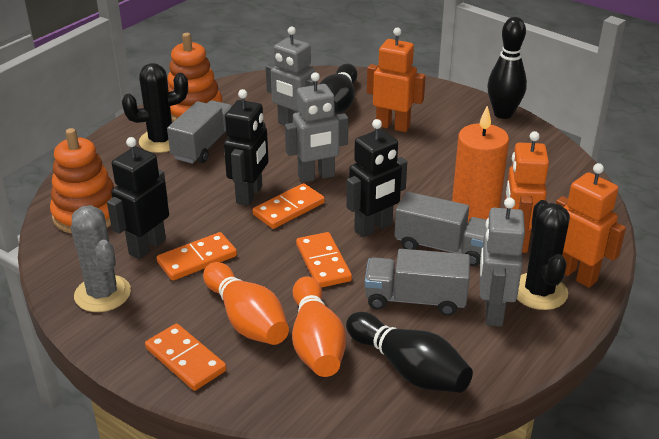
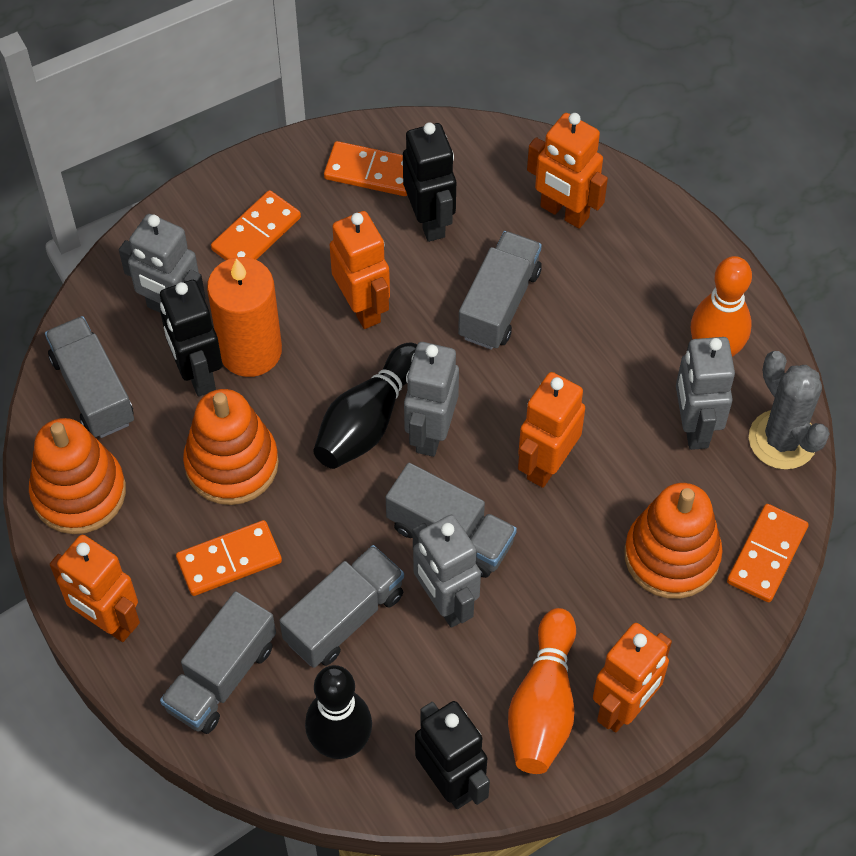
black bowling pin: [319,64,358,114] [346,312,473,393] [487,17,527,119] = 3 -> [305,665,372,759] [313,342,417,469] = 2
black cactus: [122,63,188,153] [517,200,570,310] = 2 -> none = 0
grey robot: [266,27,318,125] [285,72,348,183] [480,197,525,327] = 3 -> [119,214,206,313] [404,342,459,457] [412,515,481,628] [676,337,735,450] = 4
grey truck: [167,100,232,164] [365,249,470,316] [394,192,487,266] = 3 -> [45,316,134,438] [160,591,276,734] [280,545,404,668] [386,463,517,578] [458,231,542,350] = 5
orange robot: [367,28,426,132] [505,131,549,253] [556,163,626,288] = 3 -> [50,535,140,642] [330,211,390,329] [518,372,585,488] [527,113,608,229] [593,623,672,732] = 5
orange stacking toy: [50,128,114,234] [167,33,222,122] = 2 -> [29,418,126,534] [183,389,279,505] [625,483,723,599] = 3

